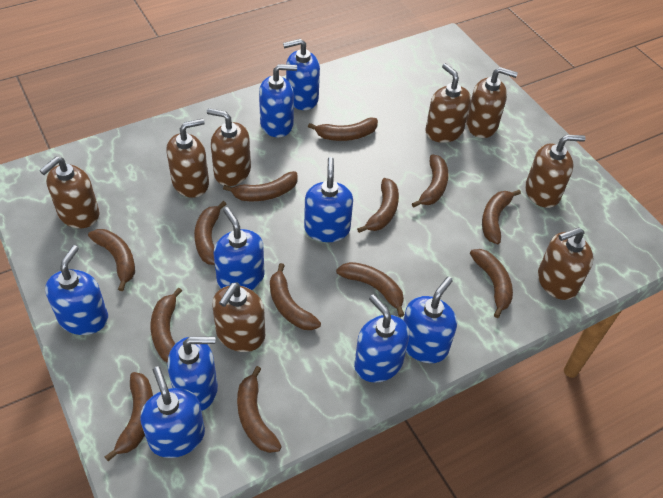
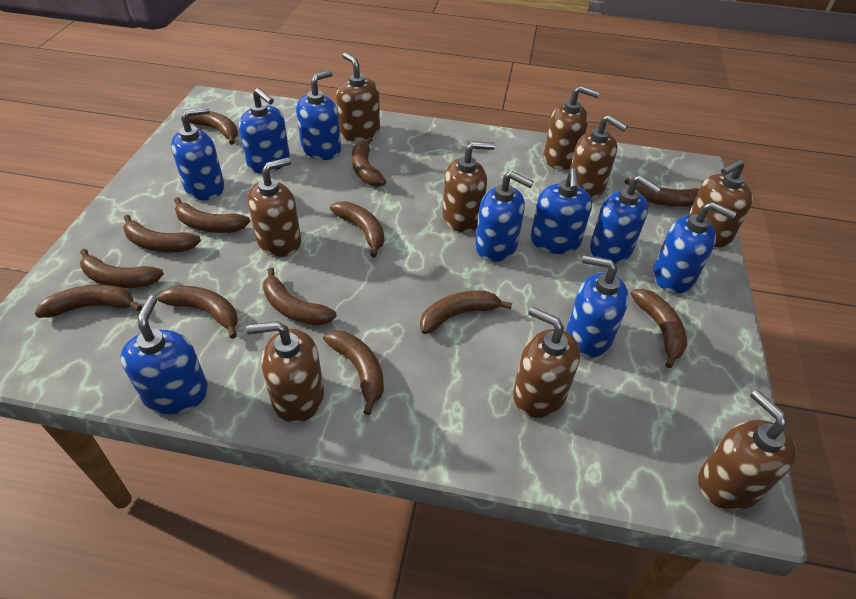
brown soap dispenser: [40,157,100,228] [166,118,209,198] [207,108,251,186] [212,282,265,352] [425,63,471,143] [466,67,518,138] [525,135,586,208] [538,227,593,300] = 8 -> [246,321,324,423] [248,158,301,257] [336,53,380,141] [443,141,495,233] [513,306,580,418] [544,86,600,170] [570,115,628,199] [688,159,753,247] [698,390,797,510] = 9

